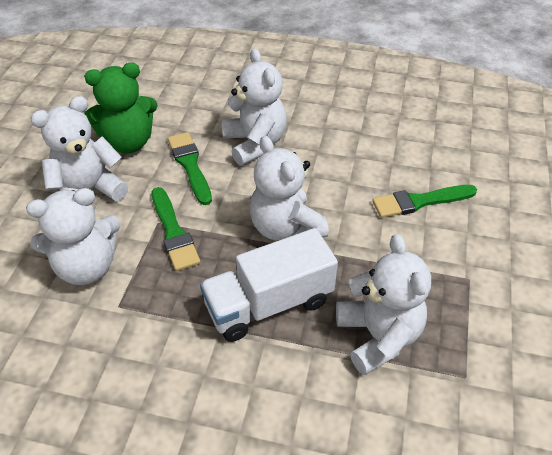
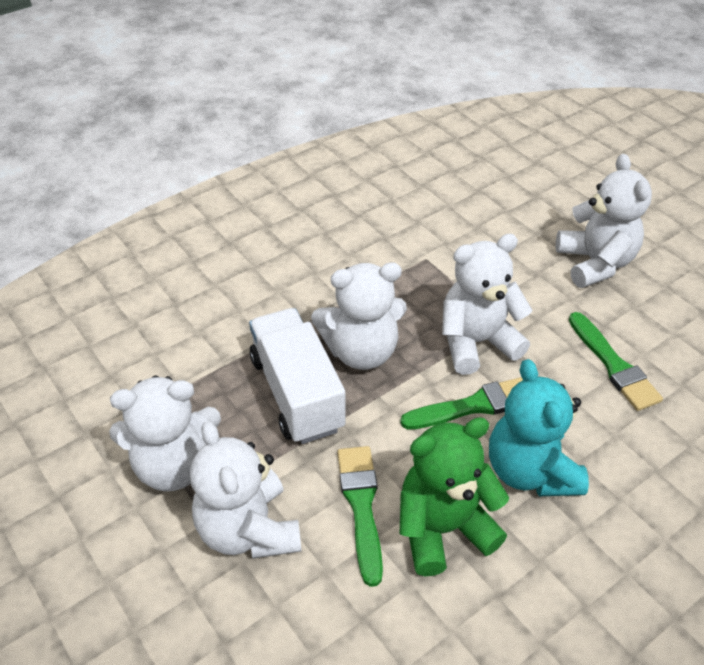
turquoise teddy bear: none = 0 -> [489,359,589,496] = 1

